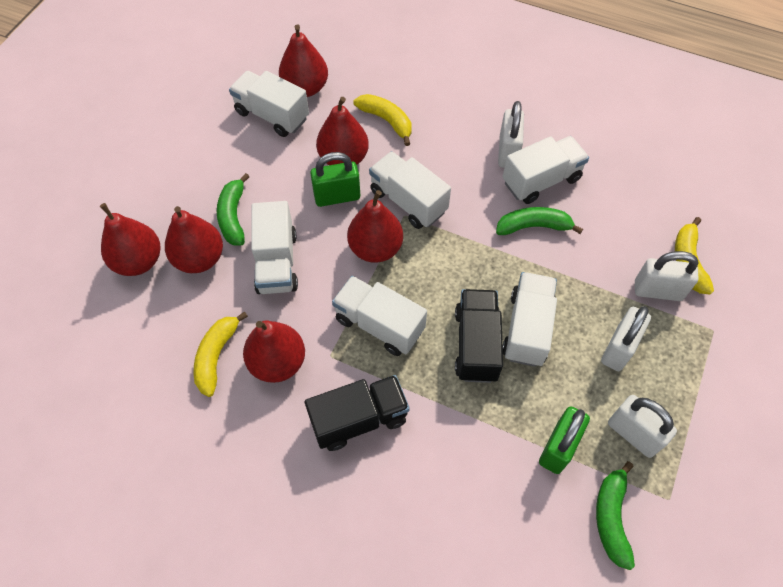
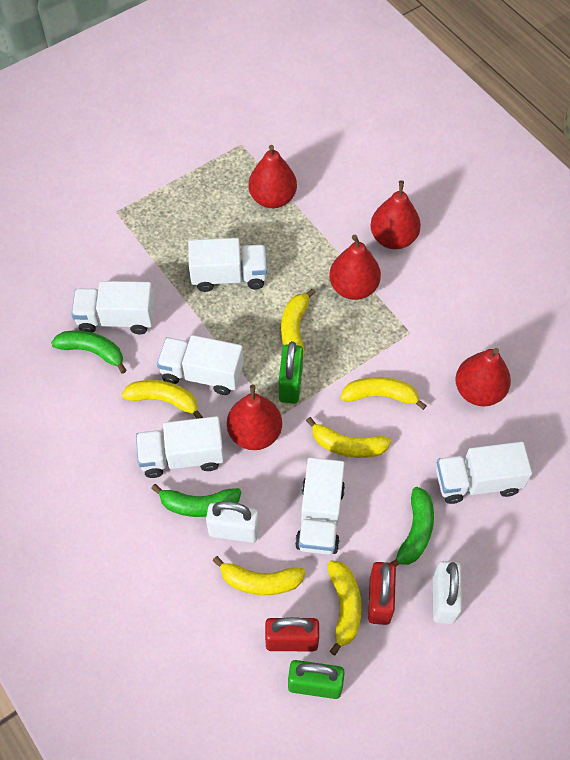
black truck: [305,375,410,451] [455,289,503,383] = 2 -> none = 0
red padlock: none = 0 -> [265,617,319,651] [368,562,396,625] = 2
red pear: [100,203,160,276] [165,206,223,273] [243,320,305,383] [279,24,328,97] [316,97,369,165] [347,190,403,263] = 6 -> [227,385,282,450] [248,145,297,208] [329,235,381,300] [370,180,421,249] [455,348,511,406] = 5
white padlock: [498,101,524,168] [601,306,651,371] [608,395,677,458] [635,251,699,301] = 4 -> [206,501,259,543] [433,561,462,624] = 2
yellow banana: [194,312,248,397] [354,94,412,146] [675,217,714,294] = 3 -> [122,380,203,419] [213,556,306,595] [281,288,316,357] [306,417,391,458] [327,560,362,655] [341,377,427,410] = 6

